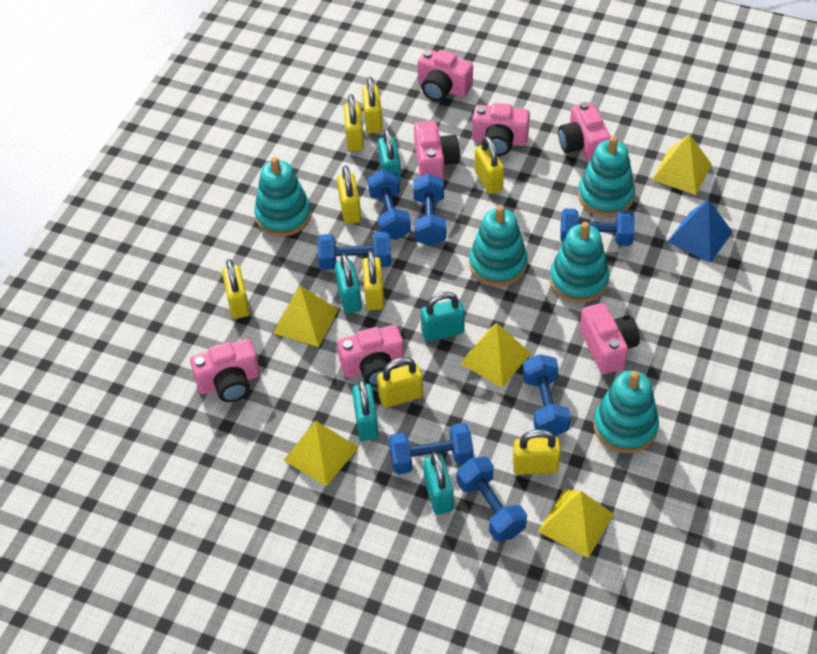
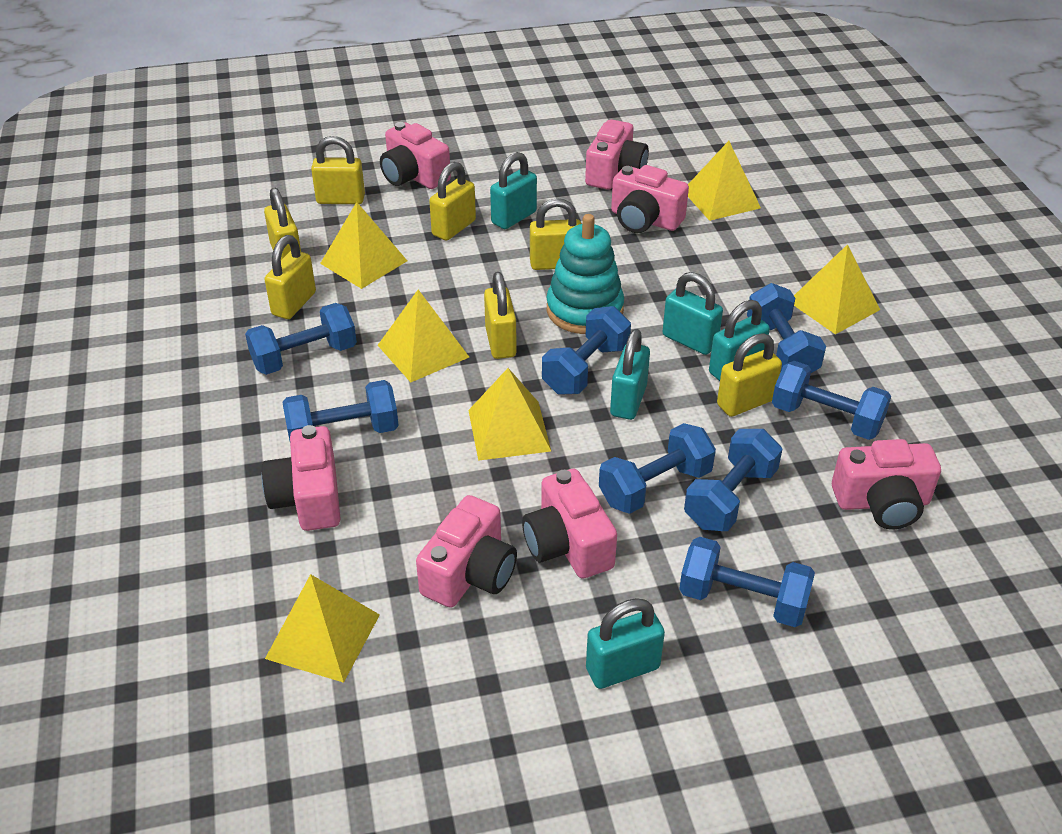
blue dumbbell: [318,231,391,270] [368,169,411,240] [389,423,474,475] [413,174,446,246] [457,456,527,542] [522,354,571,436] [560,209,635,246] = 7 -> [245,303,357,375] [283,380,399,440] [542,306,631,395] [599,423,716,514] [679,537,815,627] [684,429,782,531] [747,283,826,373] [772,361,891,440] = 8
blue pyramid: [667,200,733,263] = 1 -> none = 0
turquoise stacking toy: [254,157,311,237] [469,206,528,286] [550,222,610,303] [578,136,635,217] [593,371,659,453] = 5 -> [546,214,624,334] = 1
yellow padlock: [222,259,250,319] [337,166,361,224] [343,94,364,151] [362,77,383,134] [362,251,384,310] [377,357,423,408] [475,136,504,194] [513,429,561,475] = 8 -> [264,188,301,260] [265,235,316,319] [311,136,365,204] [429,162,476,241] [484,272,517,359] [530,198,581,270] [717,333,782,417] = 7
yellow pyramid: [273,286,339,347] [284,420,359,486] [460,323,531,388] [538,489,614,558] [652,134,712,195] = 5 -> [265,574,380,683] [320,202,407,289] [378,290,469,382] [468,368,551,461] [688,141,761,221] [794,244,880,334] = 6

